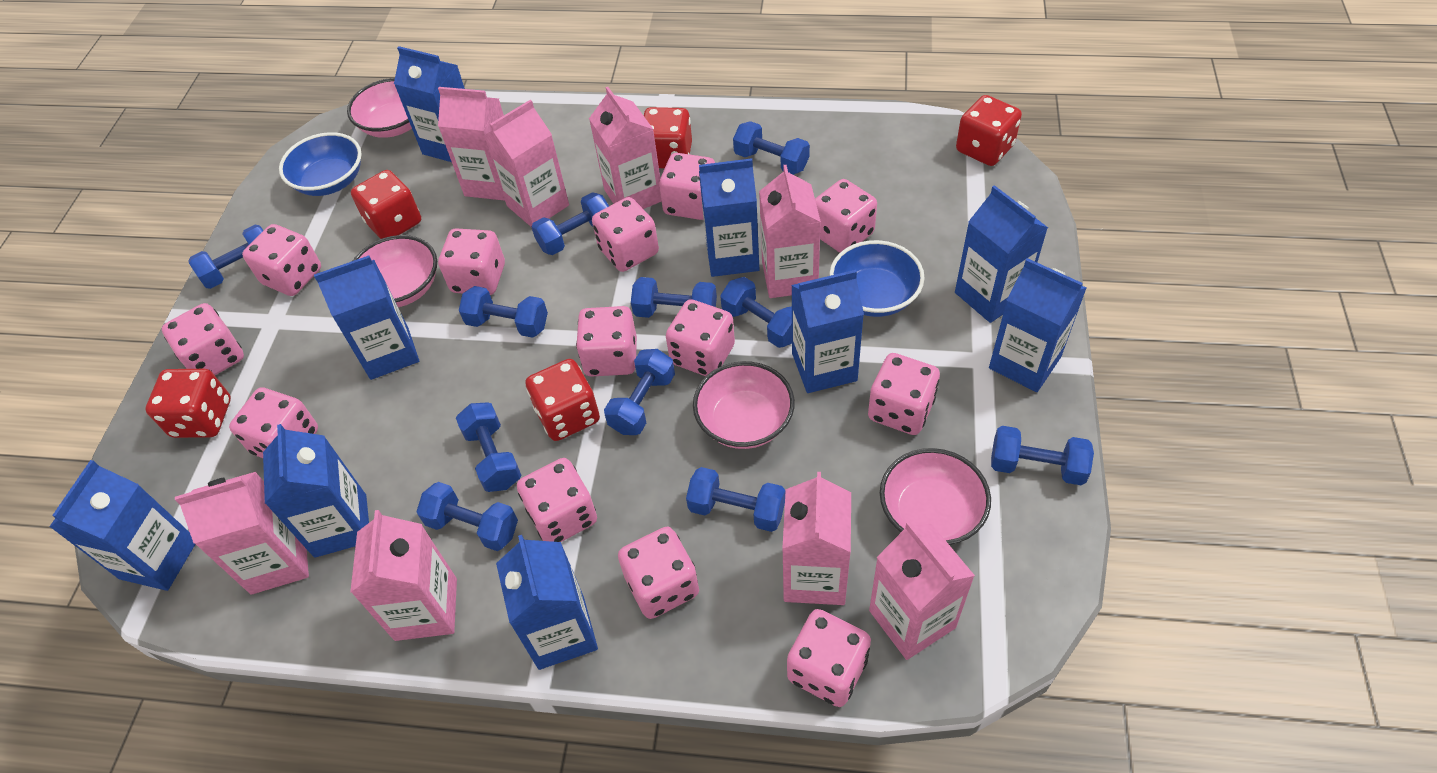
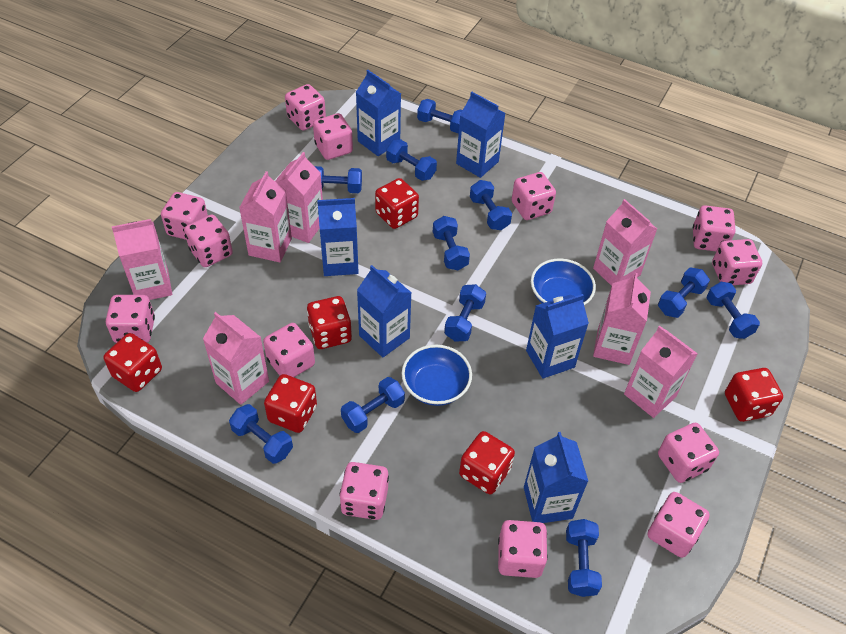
blue carton: [49,460,195,591] [263,424,369,558] [314,256,419,380] [394,46,465,162] [496,535,598,670] [699,158,760,277] [791,270,864,393] [955,185,1048,323] [989,258,1086,392] = 9 -> [317,198,359,276] [356,70,401,156] [357,265,412,357] [456,92,506,178] [524,432,588,523] [526,294,589,379] = 6
pink bowl: [347,78,412,138] [353,235,437,307] [693,361,795,449] [880,448,991,545] = 4 -> none = 0
pink carton: [175,472,309,595] [350,510,457,641] [438,87,505,201] [484,100,569,227] [589,87,662,209] [759,165,821,298] [782,472,851,605] [869,521,975,660] = 8 -> [112,219,172,300] [203,312,269,405] [239,171,292,262] [275,152,323,243] [593,199,657,286] [593,273,651,365] [624,326,698,418] = 7
red dice: [145,369,231,438] [351,170,421,239] [525,359,600,441] [644,107,692,168] [956,95,1022,166] = 5 -> [104,333,162,392] [264,374,317,433] [307,296,352,349] [375,178,419,229] [459,431,515,494] [725,368,783,422] = 6

